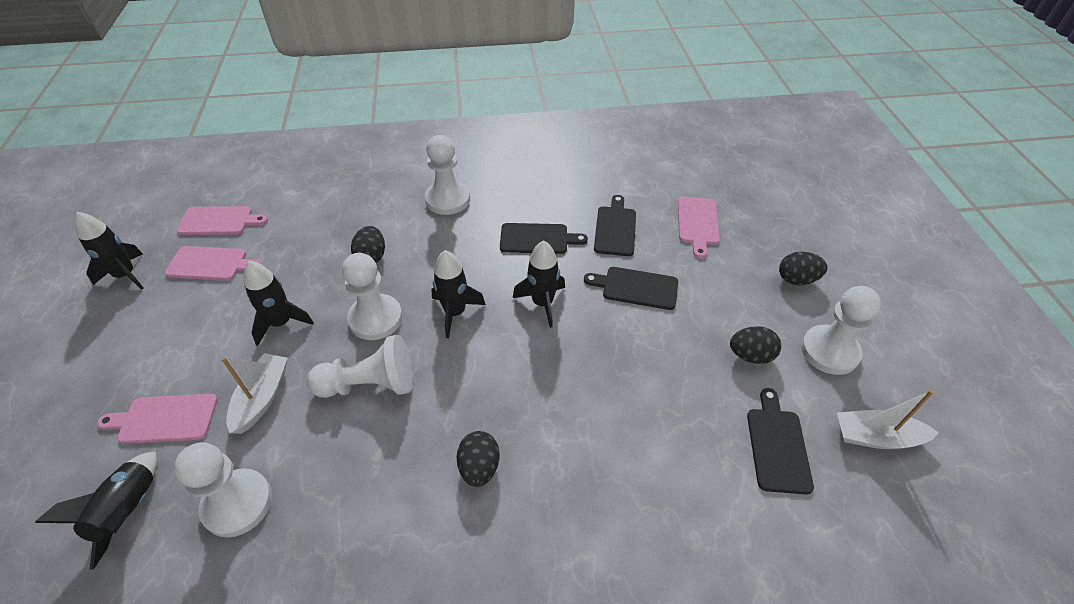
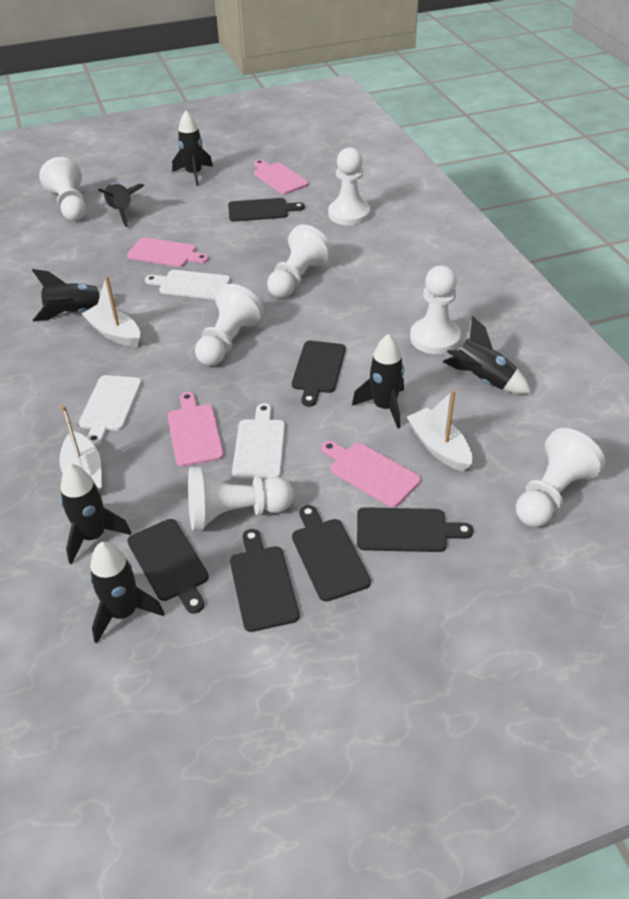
black cutting board: [500,223,588,254] [584,267,678,310] [594,195,636,256] [747,388,814,495] = 4 -> [127,519,209,614] [228,198,305,222] [230,529,300,632] [292,341,346,407] [292,505,371,601] [357,507,473,552] = 6
black egg: [351,226,385,263] [457,431,500,487] [730,326,781,364] [779,252,828,285] = 4 -> none = 0
black rocket: [35,452,157,570] [74,212,143,290] [244,261,314,346] [431,250,486,338] [513,240,565,328] = 5 -> [32,269,117,322] [60,464,131,564] [90,542,165,644] [98,182,144,227] [172,110,213,186] [352,334,404,428] [443,316,531,394] = 7
white boat: [221,353,288,434] [837,390,939,449] = 2 -> [59,405,102,492] [82,276,140,347] [407,390,472,472] = 3
white cutting board: none = 0 -> [79,375,142,447] [145,270,230,300] [232,403,285,480] = 3
white pawn: [174,442,272,538] [307,335,413,398] [342,253,403,340] [425,135,470,215] [801,286,881,375] = 5 -> [39,157,86,221] [188,467,294,531] [195,284,264,366] [267,225,332,298] [328,147,370,225] [410,265,461,354] [516,428,605,527] = 7

